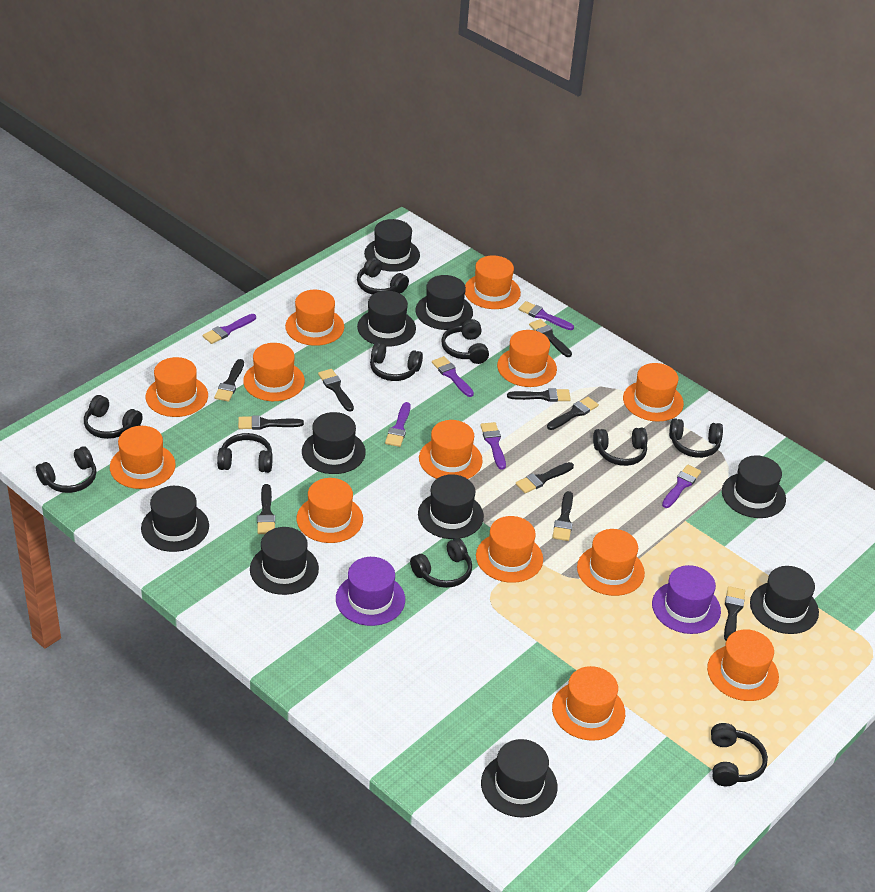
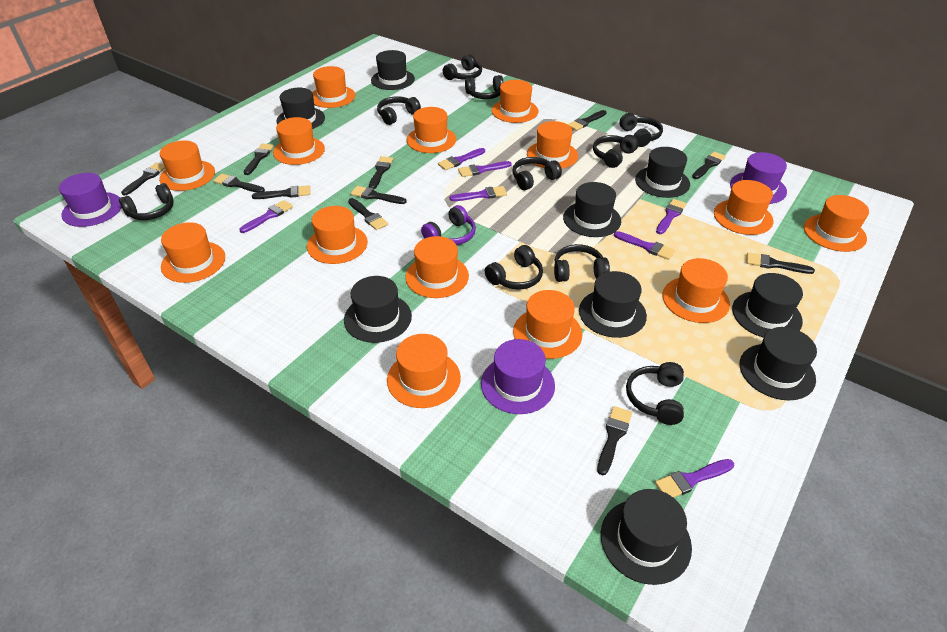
black brush: [214,359,244,402] [238,415,304,430] [257,484,275,534] [318,369,354,412] [507,388,571,402] [516,462,574,493] [529,319,572,357] [547,397,599,430] [552,491,573,541] [724,586,745,641] = 10 -> [121,163,165,196] [213,174,265,193] [244,143,274,175] [252,185,310,199] [348,198,388,230] [351,186,407,204] [369,156,393,189] [568,110,606,131] [597,406,632,475] [692,151,726,179] [746,252,815,274] = 11
black hat: [141,486,209,552] [250,527,319,595] [302,412,366,474] [357,291,416,346] [364,219,420,272] [415,275,473,330] [418,474,484,539] [481,739,558,818] [722,455,786,518] [750,566,819,634] = 10 -> [277,88,325,129] [344,276,412,343] [371,50,415,90] [563,182,621,237] [579,271,647,338] [601,489,692,585] [635,147,690,198] [732,273,803,338] [740,327,817,400] = 9
orange hat: [110,426,176,489] [145,357,208,417] [243,343,305,401] [285,290,344,346] [297,478,363,543] [419,420,483,479] [465,255,521,309] [476,516,543,583] [497,330,557,387] [552,666,625,741] [577,529,645,596] [623,363,684,422] [707,629,779,701] = 13 -> [159,141,215,191] [161,222,225,283] [273,117,325,165] [307,206,368,264] [312,66,355,108] [387,334,461,408] [405,236,469,298] [407,107,456,153] [492,80,539,123] [513,290,582,359] [527,121,578,169] [663,258,730,323] [714,180,774,235] [804,195,869,252] = 14
purple brush: [202,314,256,344] [385,402,411,447] [432,356,474,397] [480,422,506,470] [518,301,574,330] [662,465,701,508] = 6 -> [239,200,293,233] [438,148,485,170] [449,186,507,201] [458,161,512,177] [614,231,675,260] [655,459,734,498] [656,199,686,234] = 7
purple hat: [336,557,405,626] [652,565,721,634] = 2 -> [59,173,122,227] [481,339,555,414] [730,152,787,204] = 3
purple headphones: none = 0 -> [421,205,476,245] = 1

